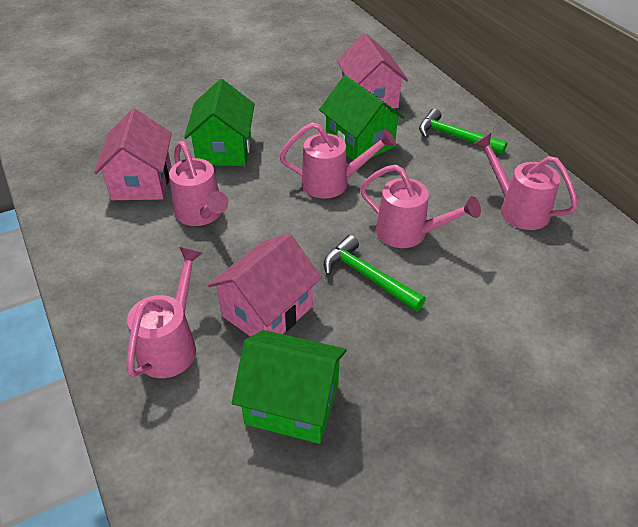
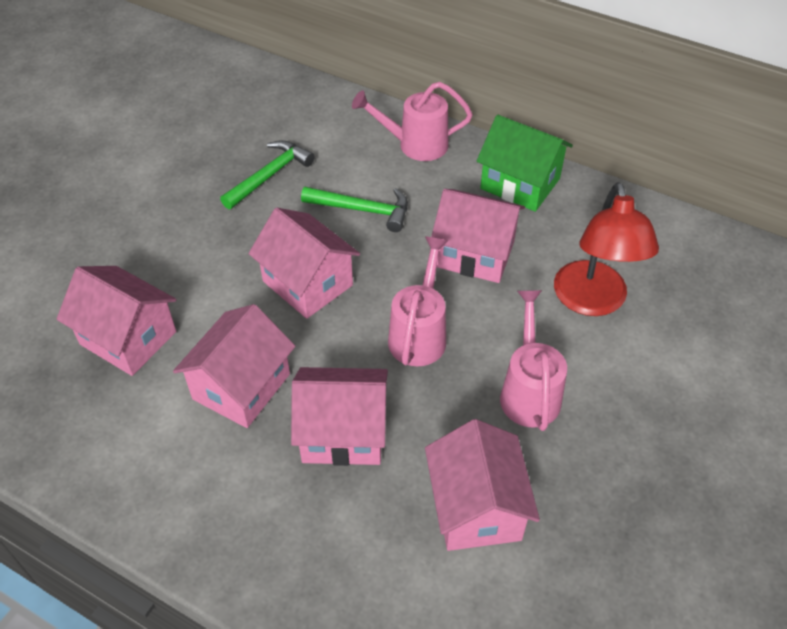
green house: [184,79,255,166] [232,330,347,444] [319,75,405,160] = 3 -> [477,115,573,212] = 1
pink house: [94,108,172,200] [208,233,322,337] [337,33,408,110] = 3 -> [56,266,177,376] [173,304,295,428] [248,208,360,319] [291,367,388,466] [425,419,540,551] [431,189,525,283] = 6
pink watering can: [126,247,202,378] [169,141,228,226] [279,123,396,199] [360,164,481,248] [474,133,578,230] = 5 -> [352,82,473,161] [388,236,448,366] [500,290,567,431] = 3
red lamp: none = 0 -> [554,182,659,316] = 1

